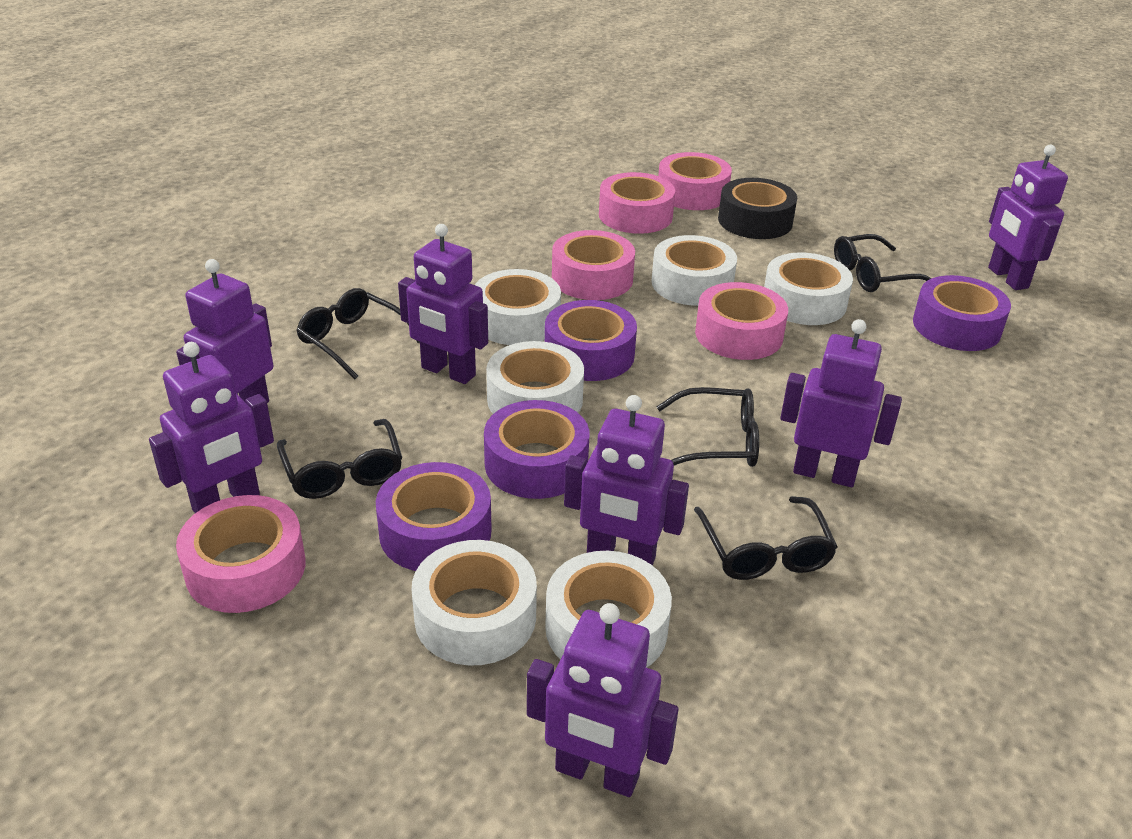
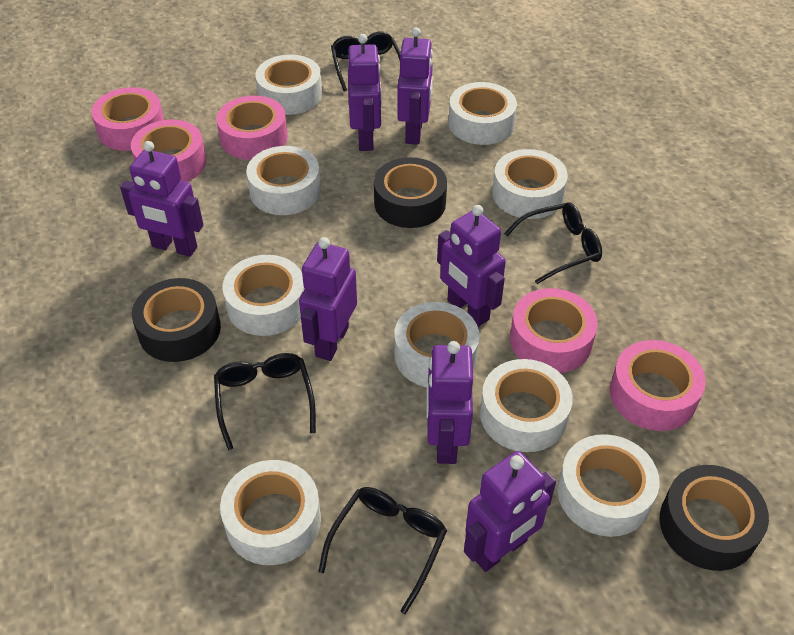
black glasses: [277,419,402,499] [296,288,420,379] [656,387,759,467] [694,496,837,580] [834,234,931,292] = 5 -> [214,353,316,450] [318,487,447,614] [331,32,401,91] [504,202,602,284] = 4
black tape: [718,178,797,239] = 1 -> [132,278,221,362] [374,157,447,228] [660,465,769,571] = 3
purple tape: [376,462,492,571] [484,400,589,499] [545,300,637,381] [913,275,1011,351] = 4 -> none = 0
white tape: [412,540,537,666] [475,269,561,345] [486,341,584,414] [545,551,672,668] [651,235,737,306] [764,253,853,325] = 6 -> [220,460,321,565] [222,255,305,336] [246,146,321,215] [255,55,322,115] [394,302,479,387] [448,82,517,145] [480,359,573,452] [492,149,568,219] [558,434,660,537] = 9

